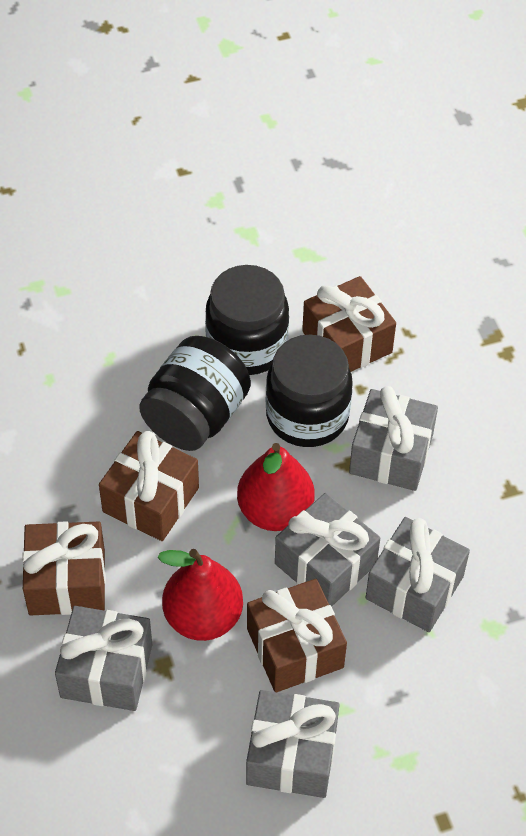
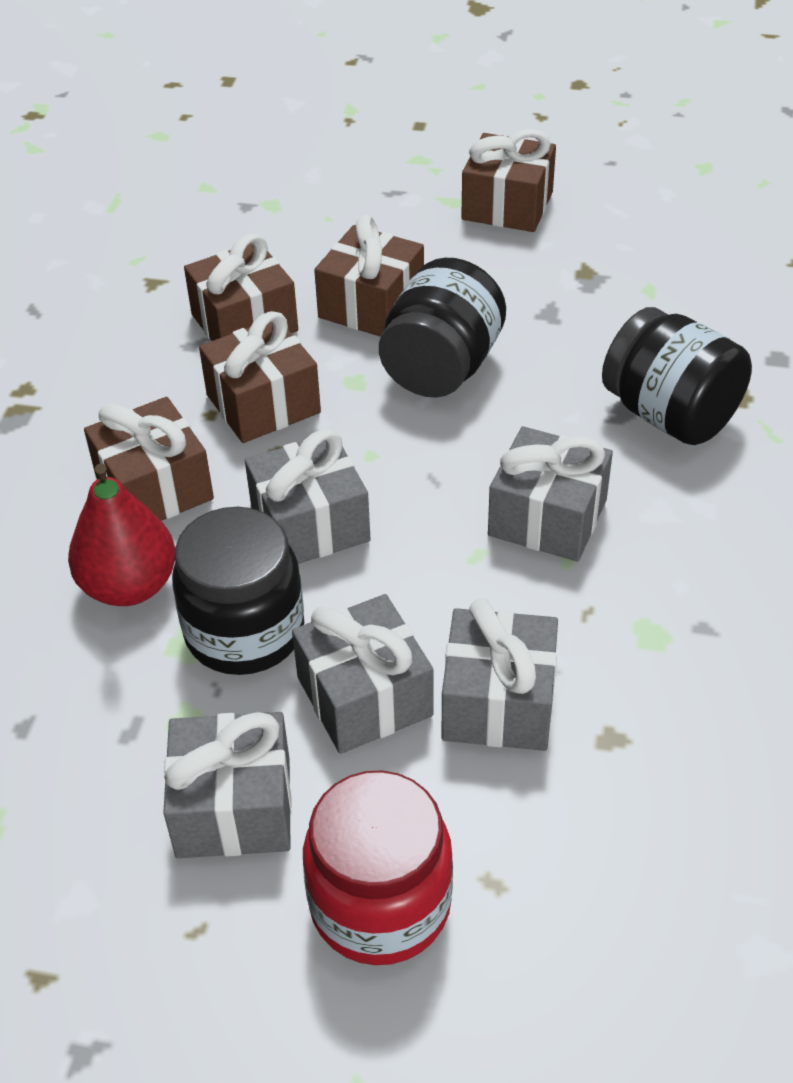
brown gift: [22,521,106,615] [99,431,199,541] [247,579,347,692] [302,276,396,372] = 4 -> [84,397,214,521] [184,233,298,341] [199,311,321,443] [314,215,424,337] [461,129,556,232] = 5
red jar: none = 0 -> [303,771,453,965] = 1
red pear: [157,549,243,641] [237,443,314,531] = 2 -> [68,464,175,606] = 1

